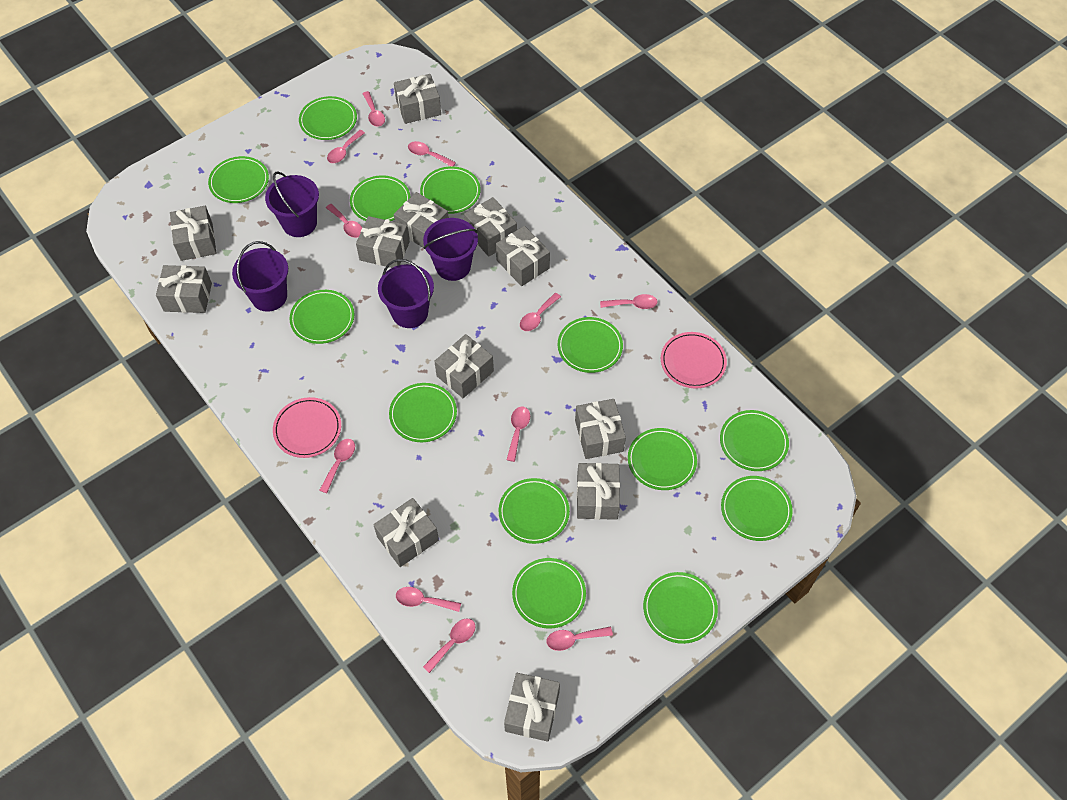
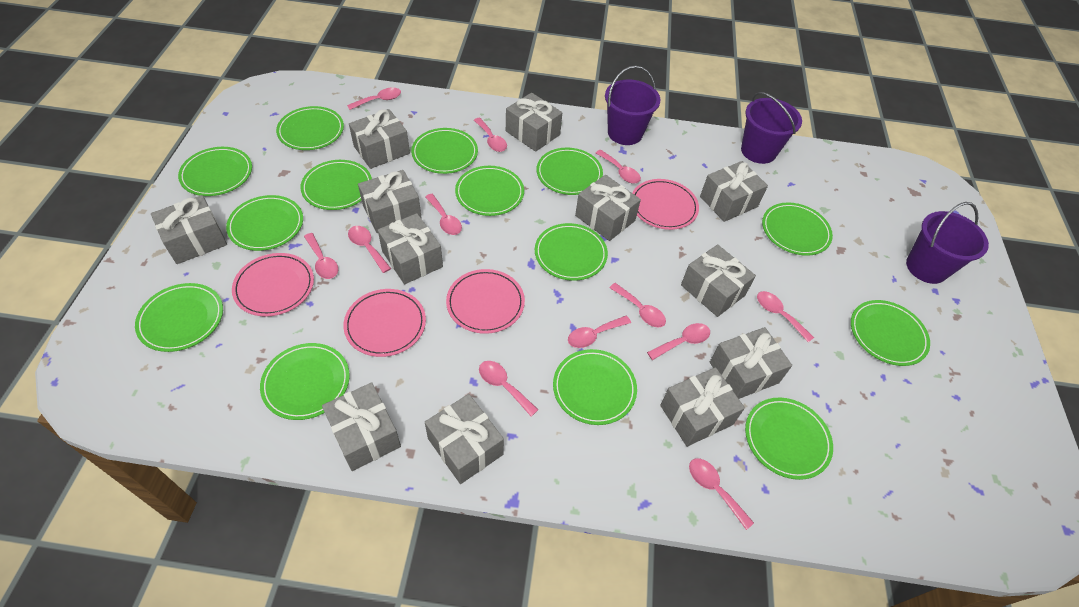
green plate: [208,156,269,203] [290,290,354,344] [299,96,357,140] [350,175,411,221] [389,383,457,442] [420,166,481,214] [499,478,570,544] [512,558,586,629] [558,317,623,373] [628,428,697,490] [643,572,718,644] [720,410,789,471] [721,476,793,541] = 13 -> [135,283,223,352] [178,147,252,196] [226,195,303,251] [260,343,350,420] [276,106,344,150] [300,160,372,210] [411,128,478,174] [455,166,524,216] [535,223,608,281] [536,148,603,195] [553,349,637,425] [745,398,833,480] [762,202,833,256] [851,300,930,366] = 14
pink plate: [273,397,341,458] [661,332,727,388] = 2 -> [232,253,314,317] [343,289,426,357] [446,269,525,334] [632,179,699,230] = 4
pink spoon: [319,439,355,493] [326,204,362,238] [327,130,365,163] [363,91,385,127] [396,587,461,612] [408,141,456,166] [423,618,476,673] [507,407,530,462] [520,293,561,331] [546,626,613,651] [600,294,658,309] = 11 -> [304,233,338,279] [347,87,401,110] [348,226,391,273] [425,194,462,235] [474,118,507,152] [479,361,538,416] [568,316,631,348] [596,150,641,183] [609,283,666,327] [647,323,710,360] [689,458,754,530] [757,291,814,342] = 12
purple bucket: [232,241,288,312] [265,172,319,237] [378,259,434,328] [423,218,478,281] = 4 -> [605,66,660,145] [741,92,802,164] [906,202,989,284] = 3

